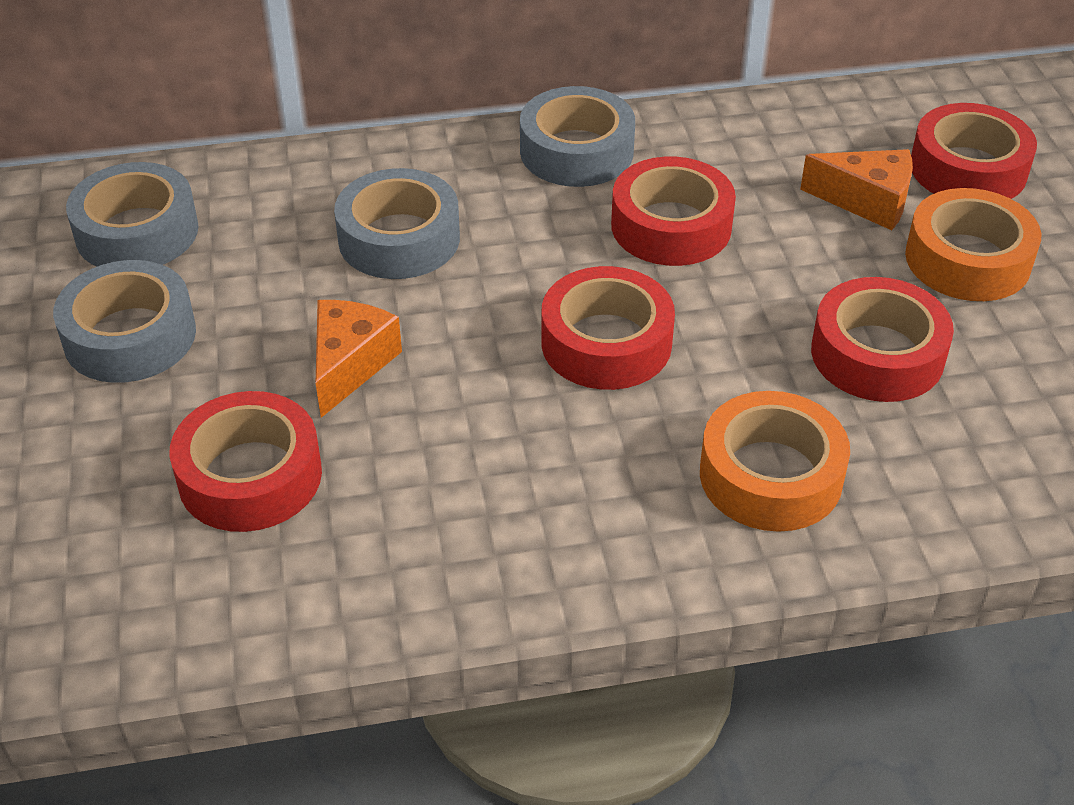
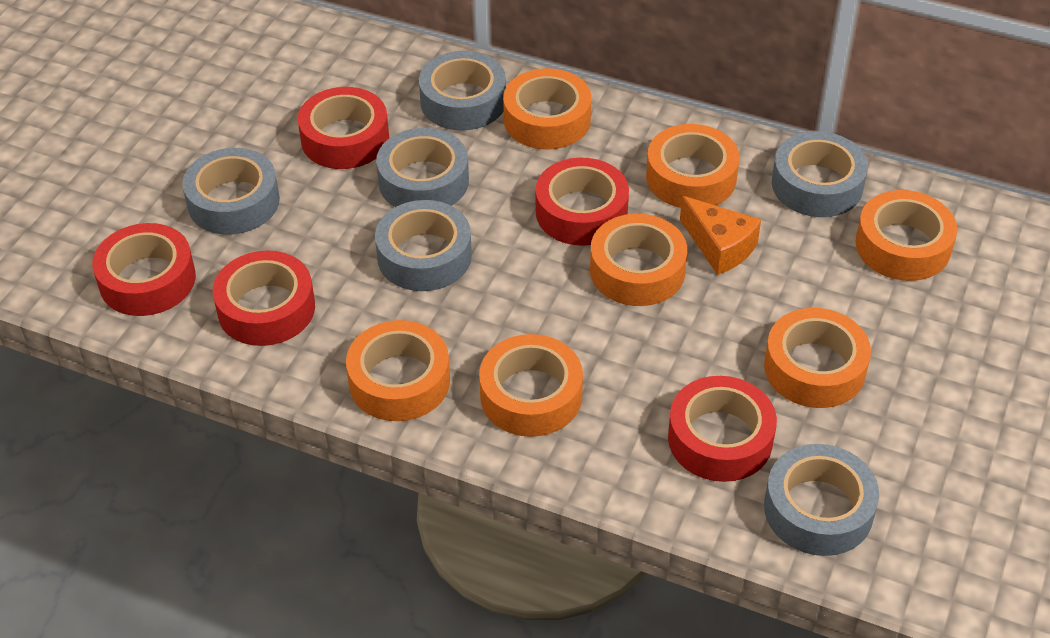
grey tape: [53,260,196,383] [66,162,199,267] [334,168,460,279] [520,86,635,187] = 4 -> [182,148,280,235] [375,200,472,291] [376,128,469,207] [419,51,506,131] [764,444,879,556] [772,131,868,217] = 6
orange cheese: [316,300,402,418] [800,149,913,230] = 2 -> [680,196,761,275] = 1
orange tape: [700,391,850,532] [905,188,1041,301] = 2 -> [346,320,450,421] [479,334,583,437] [503,68,591,149] [590,214,687,306] [646,124,739,208] [764,308,871,408] [855,190,957,281] = 7

